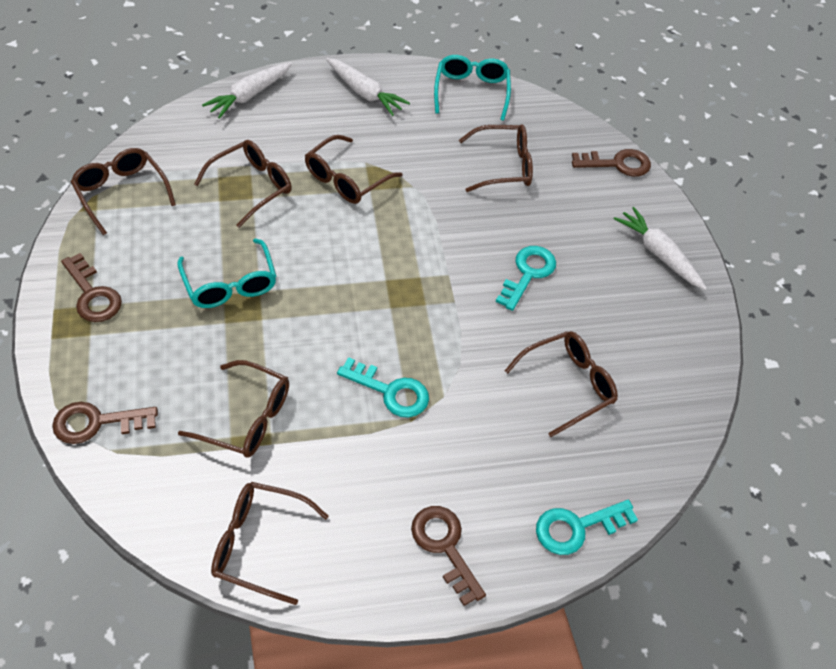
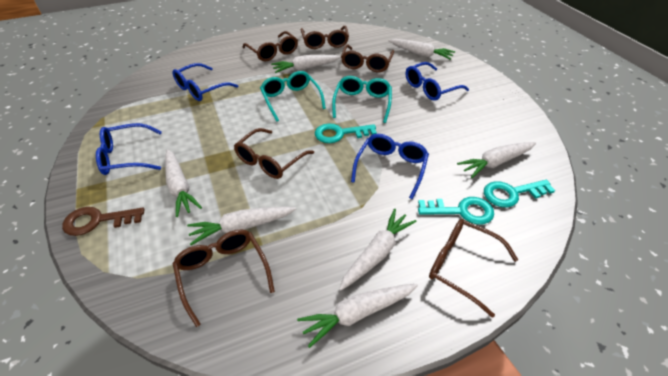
blue glasses: none = 0 -> [96,123,162,175] [172,63,238,101] [351,134,429,199] [406,62,469,101] = 4
brown glasses: [71,148,176,235] [178,360,289,457] [194,140,292,228] [211,482,329,605] [305,135,403,204] [459,125,533,192] [505,331,618,437] = 7 -> [173,229,275,327] [234,128,314,179] [242,31,298,62] [301,26,349,49] [341,45,394,72] [429,219,518,318] = 6
brown key: [52,402,158,444] [61,253,122,322] [411,506,486,606] [572,149,651,177] = 4 -> [62,207,144,236] = 1
white carrot: [202,62,292,119] [326,58,410,116] [614,207,707,290] = 3 -> [165,149,202,217] [187,207,296,245] [271,55,341,73] [297,284,418,348] [339,209,417,291] [389,39,455,60] [457,142,536,178] = 7

